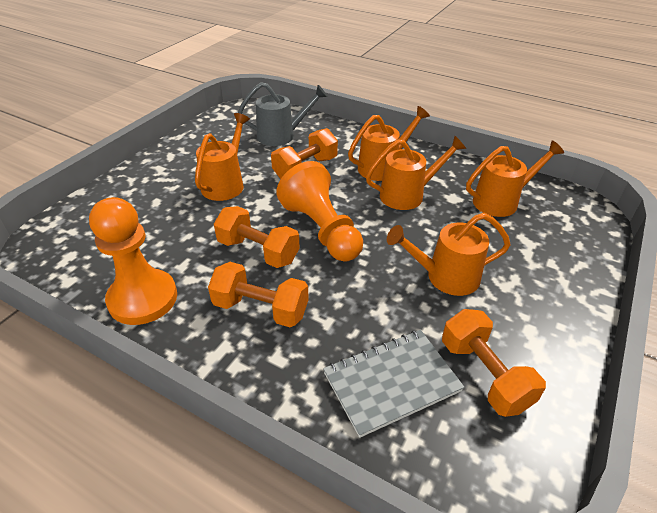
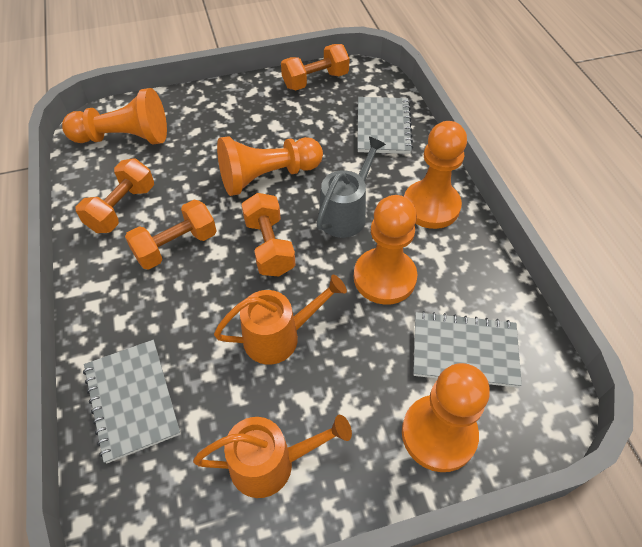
grey notebook: [323,330,464,438] = 1 -> [83,340,181,463] [357,97,413,154] [413,311,522,388] = 3
orange pawn: [89,197,177,325] [276,161,363,262] = 2 -> [62,88,167,145] [217,136,323,196] [354,195,417,305] [402,363,490,472] [404,121,467,229] = 5
orange watering can: [195,113,250,201] [348,106,430,181] [366,136,466,210] [387,213,511,296] [466,140,564,217] = 5 -> [193,415,352,498] [214,275,347,364] = 2

